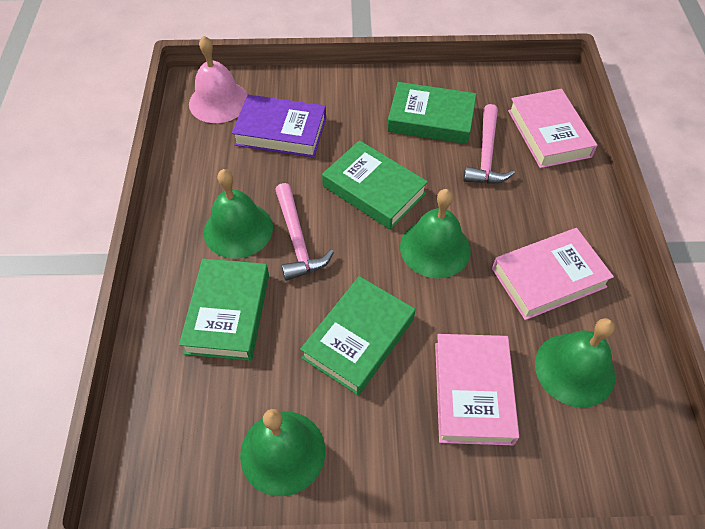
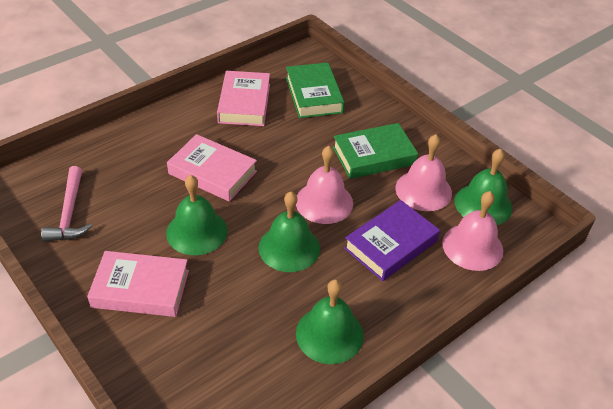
green book: [179,259,269,361] [300,276,415,395] [322,140,428,230] [387,82,476,144] = 4 -> [286,63,344,118] [333,123,418,179] = 2
pink bell: [189,36,248,123] = 1 -> [296,146,353,224] [395,134,452,211] [442,191,503,271] = 3
pink hammer: [275,183,334,281] [463,104,515,184] = 2 -> [41,166,92,242] = 1

